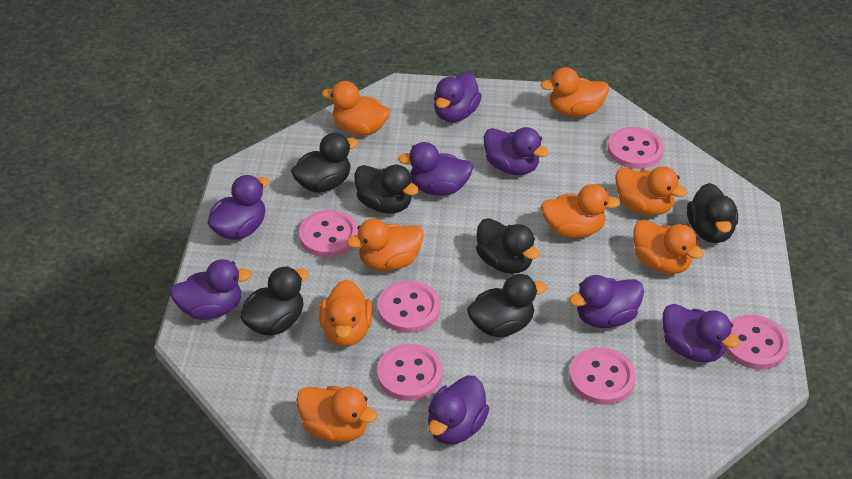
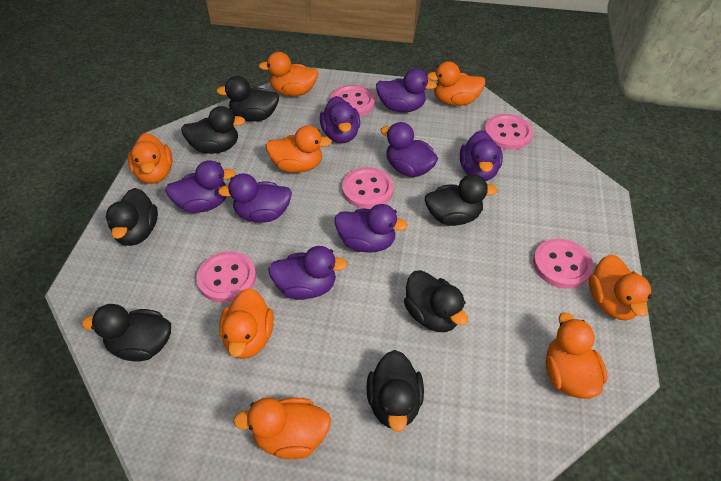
black duck: [240,266,309,336] [291,133,358,193] [354,165,419,214] [467,274,547,337] [476,218,539,274] [687,183,738,243] = 6 -> [82,304,171,362] [106,188,158,246] [181,106,245,154] [216,76,279,122] [366,350,424,432] [404,270,468,332] [425,174,498,226] = 7
pink button: [299,210,358,258] [377,344,442,401] [378,280,440,333] [569,347,636,405] [608,127,664,169] [725,315,789,370] = 6 -> [196,251,256,303] [330,85,375,117] [342,167,394,209] [484,114,533,150] [533,239,593,289] = 5

